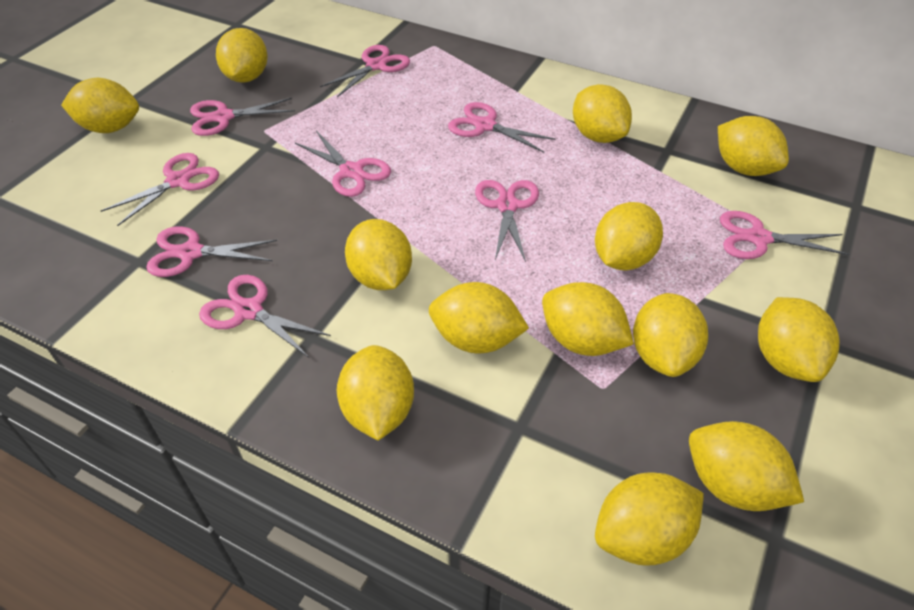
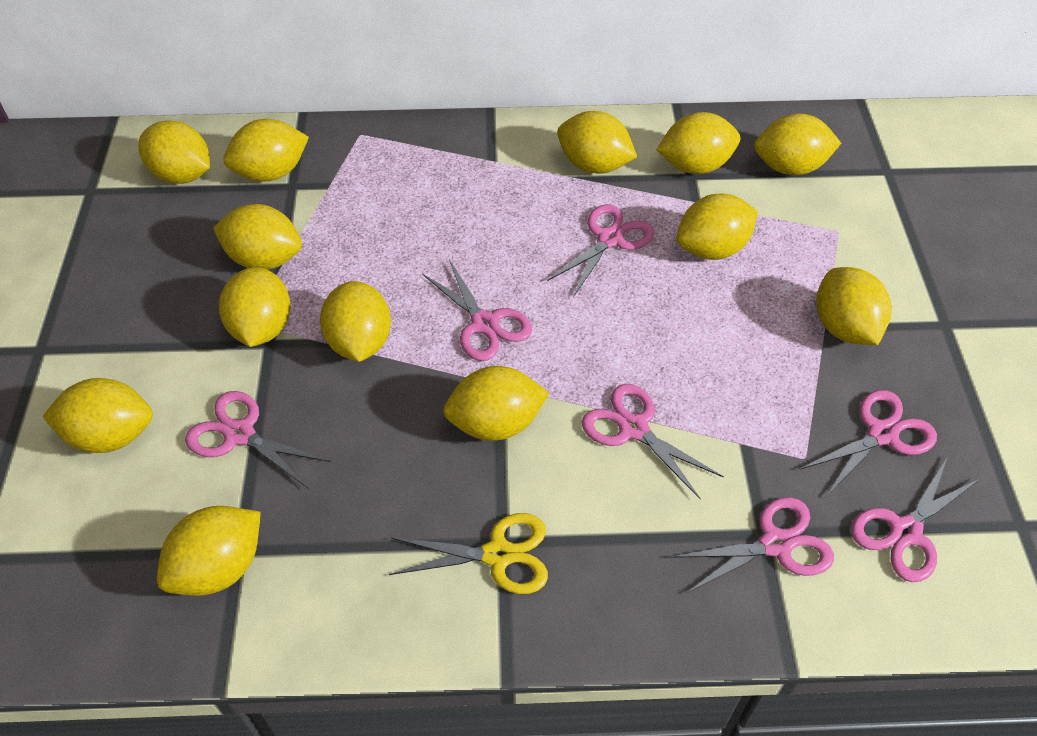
pink scissors: [101,153,219,226] [146,226,277,277] [190,98,295,136] [199,275,331,358] [295,131,391,197] [320,45,410,97] [448,102,555,153] [475,180,539,262] [720,211,849,259] = 9 -> [185,391,331,489] [422,259,532,361] [547,204,654,296] [582,384,724,500] [670,497,834,593] [799,390,937,497] [851,458,981,582] = 7
yellow scissors: none = 0 -> [389,513,548,594] = 1

